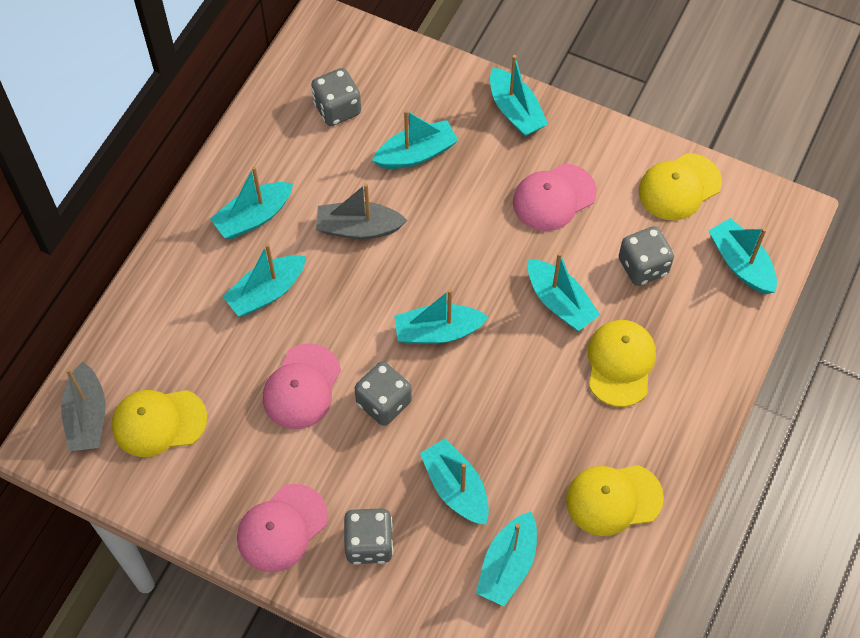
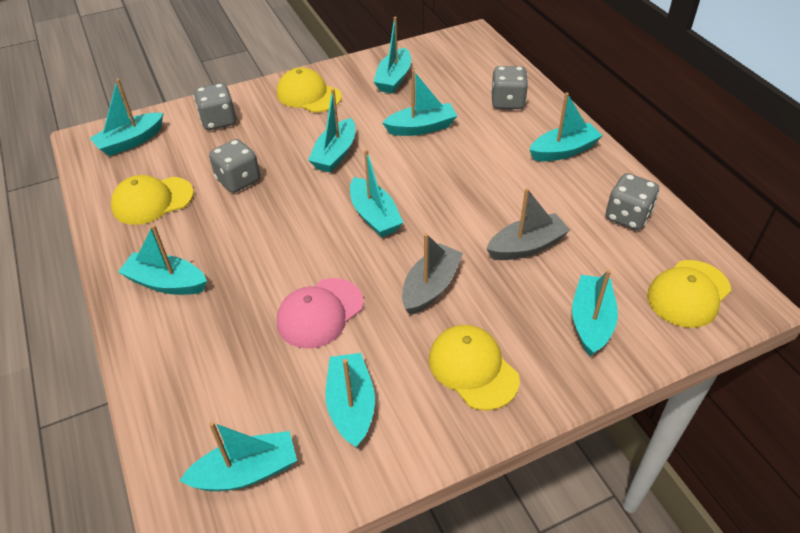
pink cap: [237,484,328,572] [263,344,341,429] [513,164,597,231] = 3 -> [277,278,364,349] = 1
turquoise boat: [210,166,293,239] [222,243,306,316] [372,110,458,169] [394,289,489,344] [420,439,489,525] [476,512,537,606] [490,55,548,137] [528,252,600,331] [708,218,777,294] = 9 -> [89,79,163,156] [118,225,207,295] [179,421,297,491] [308,89,355,173] [326,353,375,448] [350,149,403,237] [374,17,411,93] [382,70,457,136] [529,92,603,161] [572,270,618,357] = 10

